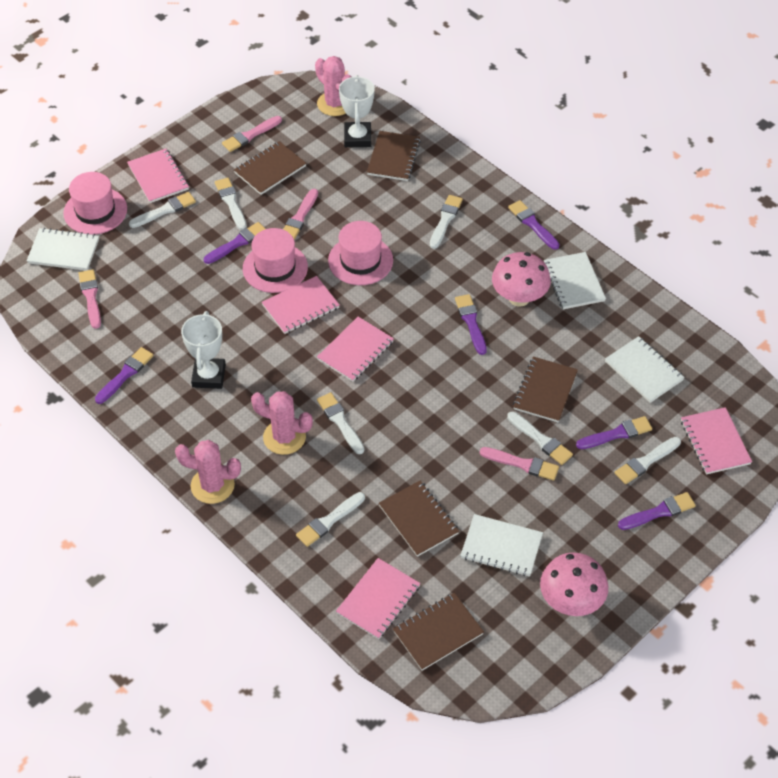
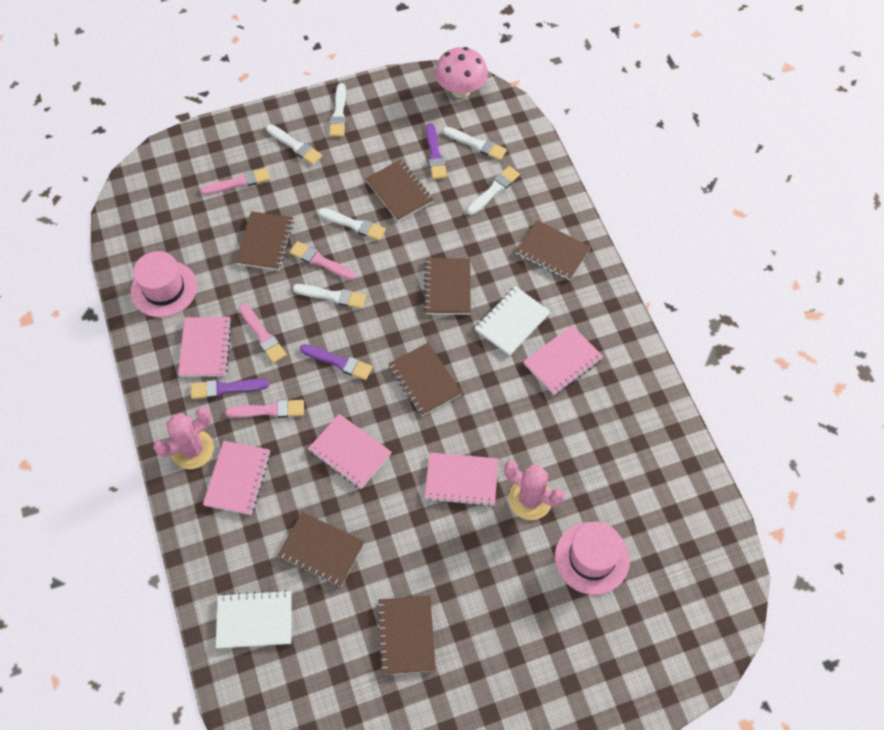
brown notebook: [234,141,306,195] [367,131,421,181] [379,481,459,557] [393,593,484,671] [513,357,578,422] = 5 -> [236,211,294,270] [277,512,365,587] [365,160,434,221] [377,595,436,675] [388,343,462,416] [423,258,471,315] [516,220,591,280] = 7
pink cactus: [175,440,241,504] [251,391,313,455] [315,56,351,116] = 3 -> [153,406,214,469] [504,460,565,520] = 2
pink hat: [63,172,127,235] [243,228,308,293] [328,221,393,285] = 3 -> [131,251,197,318] [555,522,630,595] = 2
pink mushroom: [492,252,551,307] [540,552,608,616] = 2 -> [435,47,488,98] = 1
purple brush: [95,347,154,404] [204,222,265,264] [455,294,487,355] [508,200,559,250] [576,416,652,449] [618,492,696,530] = 6 -> [191,379,269,399] [300,344,373,380] [426,123,447,179] = 3
white brush: [129,192,196,228] [215,178,247,230] [296,492,365,547] [317,392,365,454] [430,195,463,249] [507,412,573,465] [614,437,681,484] = 7 -> [266,124,322,165] [293,284,366,309] [318,208,386,241] [329,83,346,137] [443,127,507,160] [467,166,520,215] = 6
white notebook: [26,228,99,271] [460,514,543,577] [544,252,606,309] [605,336,685,403] = 4 -> [216,590,292,649] [475,286,551,356] = 2
white trophy: [181,311,226,389] [339,75,375,147] = 2 -> none = 0

